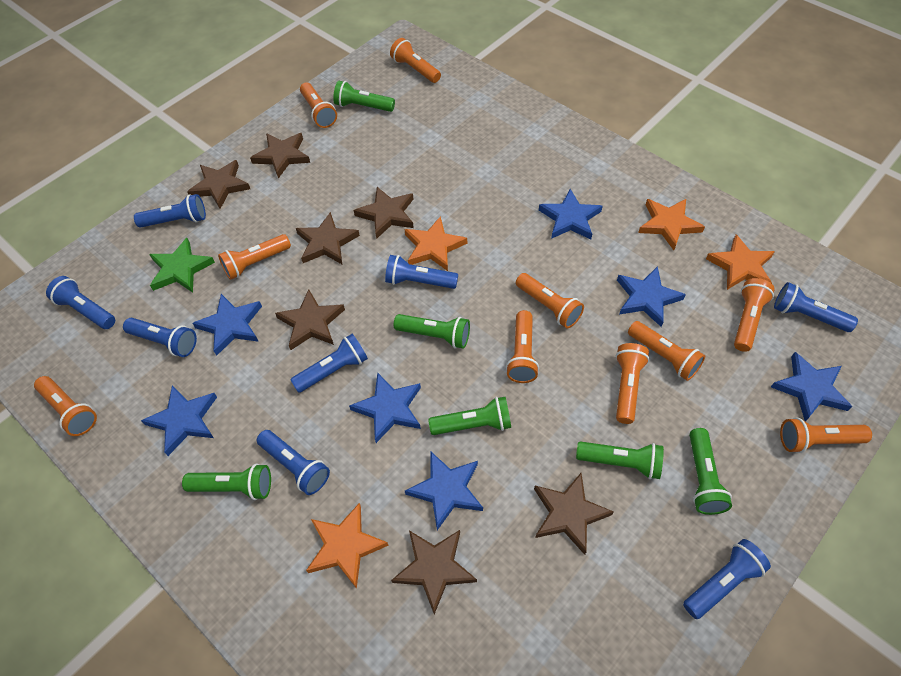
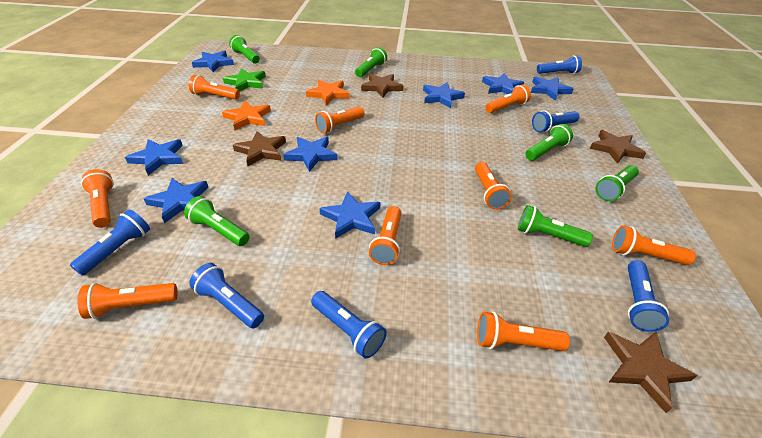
blue flashlight: [46,276,115,329] [123,318,197,357] [134,194,206,228] [257,430,330,495] [291,334,368,393] [385,255,458,289] [683,539,771,619] [774,282,858,332] = 8 -> [70,209,150,276] [189,263,264,328] [311,291,387,359] [532,110,580,133] [537,55,582,74] [628,260,669,332] = 6
blue star: [141,385,217,456] [192,294,262,356] [349,373,421,443] [405,452,483,530] [539,189,603,240] [617,266,686,327] [771,352,852,422] = 7 -> [125,139,183,176] [144,178,208,223] [192,50,234,72] [283,137,338,172] [319,191,380,239] [423,82,465,108] [482,73,524,94] [531,76,573,101] = 8
brown star: [187,160,250,209] [250,133,310,179] [275,289,345,350] [296,212,360,264] [354,187,414,239] [391,530,477,614] [534,473,614,555] = 7 -> [233,131,286,166] [361,74,404,98] [590,130,646,164] [604,332,697,413] = 4
orange flashlight: [34,376,97,436] [218,234,291,280] [300,82,337,128] [390,38,441,83] [506,310,539,383] [516,273,584,328] [616,343,650,424] [628,321,705,381] [734,278,775,352] [780,417,872,453] = 10 -> [78,283,177,319] [81,169,114,228] [189,75,240,100] [315,107,364,134] [369,206,401,265] [475,162,512,210] [477,311,570,351] [486,84,531,113] [612,225,696,265] = 9
orange star: [306,503,389,589] [404,216,467,271] [638,199,705,250] [706,234,775,290] = 4 -> [222,100,271,130] [306,80,350,105] = 2

